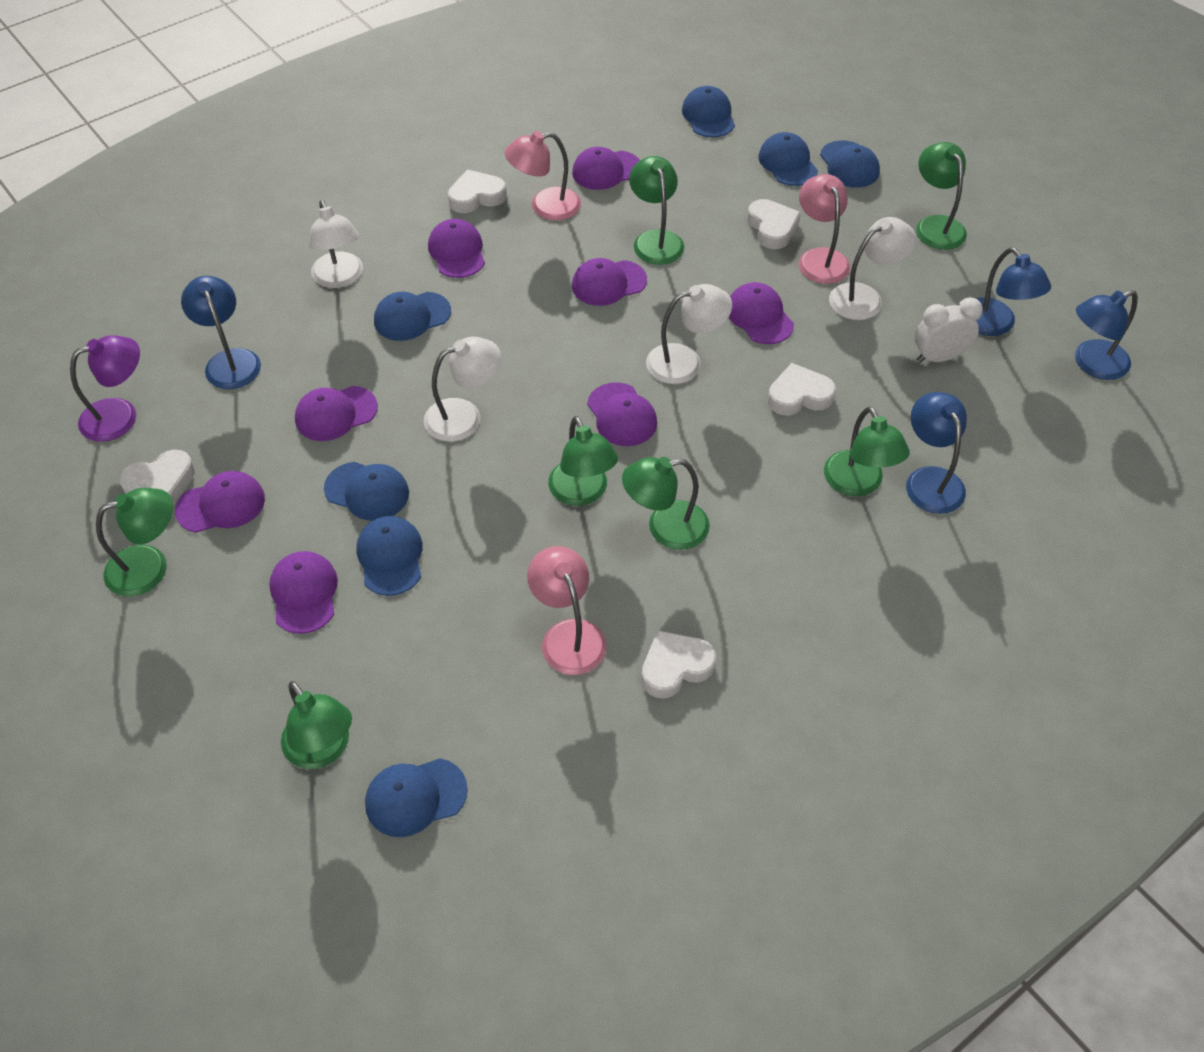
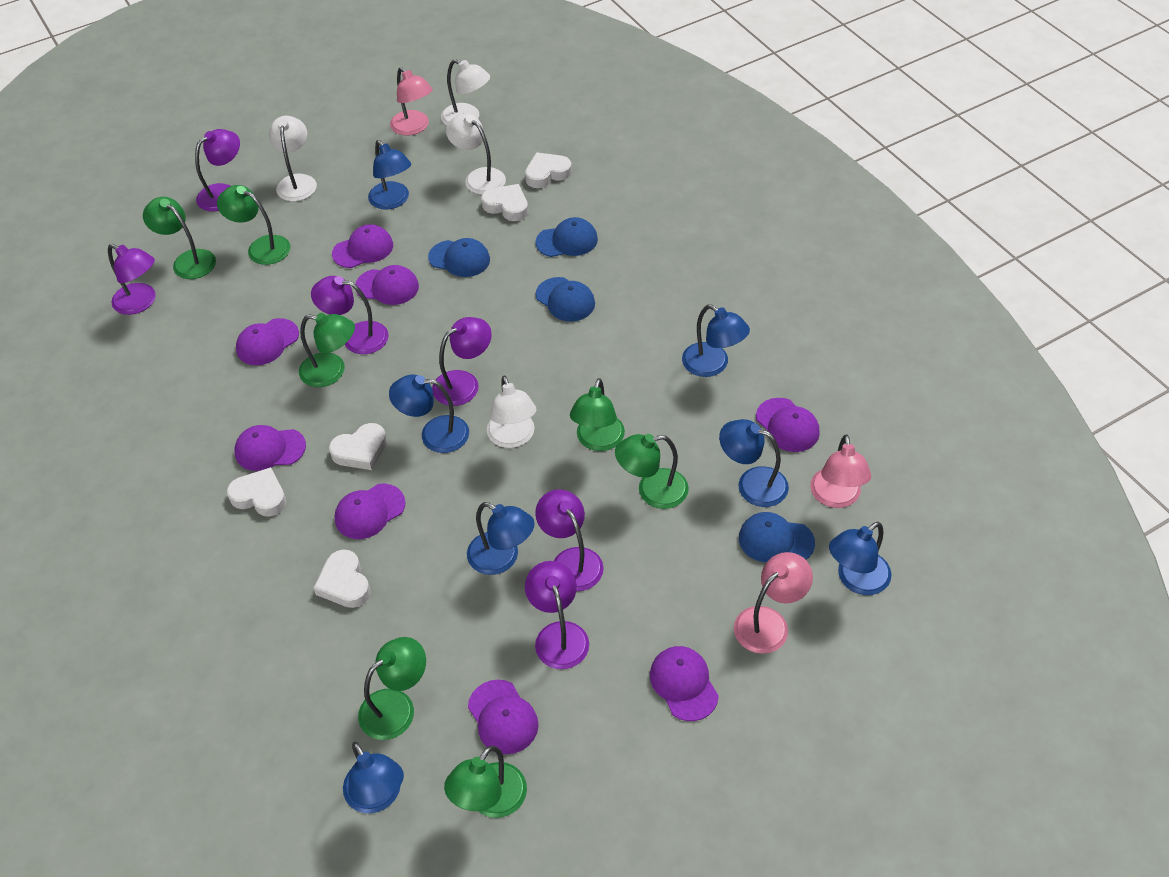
blue cap: [324,462,409,521] [356,516,423,596] [365,758,468,837] [374,292,451,341] [682,86,735,137] [758,132,818,186] [820,140,880,188] = 7 -> [428,238,490,277] [536,217,598,257] [536,277,595,322] [739,512,815,562] = 4
blue lamp: [181,276,261,389] [906,392,967,514] [976,247,1051,336] [1075,290,1138,380] = 4 -> [343,742,404,813] [368,140,411,209] [389,375,469,453] [467,502,535,575] [682,304,750,377] [719,419,789,507] [829,522,891,595] = 7
purple lamp: [70,335,140,442] = 1 -> [108,244,156,315] [195,129,240,212] [311,276,389,354] [432,317,492,406] [525,561,589,669] [535,489,604,591] = 6
white clock: [915,297,983,363] = 1 -> none = 0

